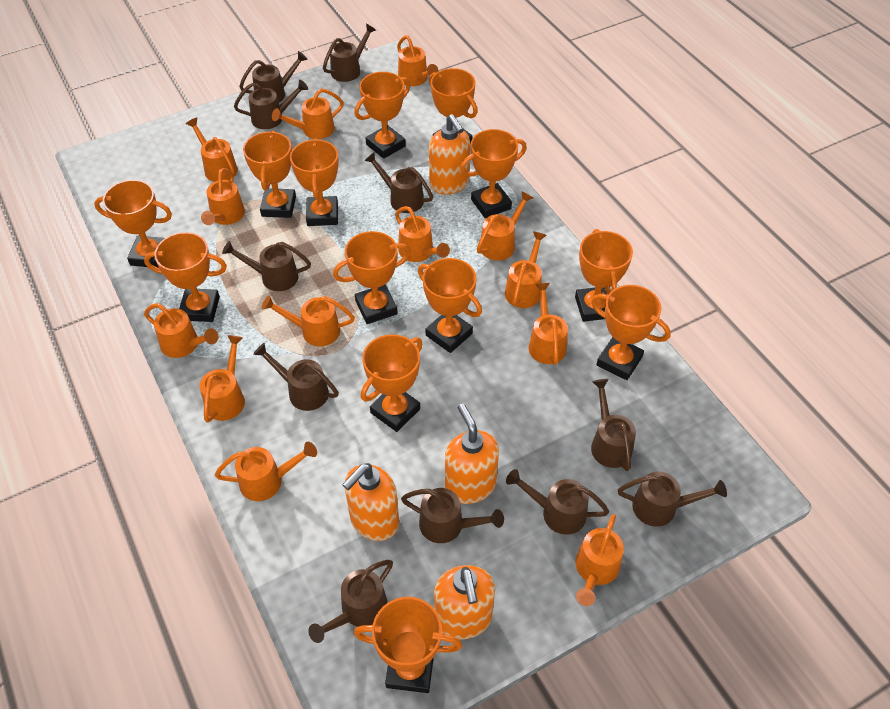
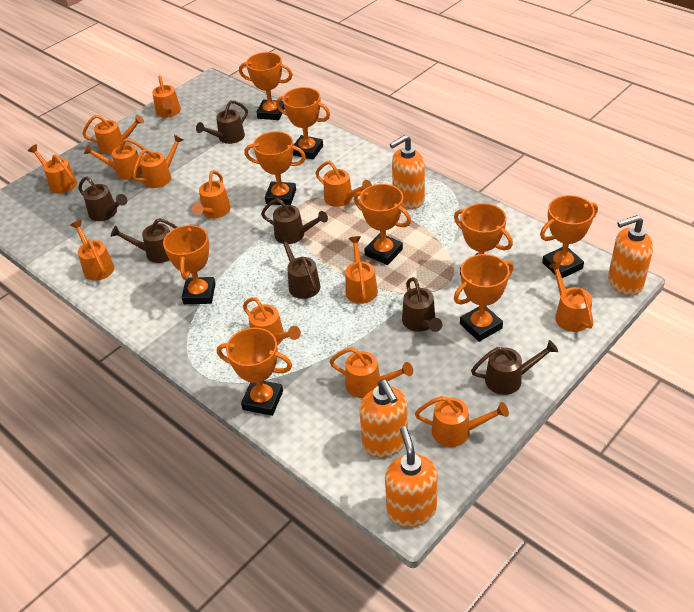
brown watering can: [222,241,311,291] [234,80,308,129] [239,51,308,102] [253,343,339,411] [308,560,393,643] [323,24,376,82] [364,152,433,213] [401,488,504,543] [506,469,609,535] [591,379,636,471] [618,472,727,527] = 11 -> [78,176,127,221] [111,218,177,263] [196,100,248,144] [261,198,328,244] [277,235,321,299] [402,277,442,332] [471,340,558,395] = 7
orange trophy: [94,180,172,268] [144,232,227,322] [243,131,296,218] [290,138,339,226] [333,231,411,324] [354,72,410,159] [354,597,462,693] [361,334,422,432] [418,258,482,353] [429,68,478,144] [460,129,527,218] [575,229,633,322] [591,285,671,380] = 13 -> [163,224,216,304] [217,328,292,416] [239,52,293,120] [245,132,306,205] [276,87,330,159] [354,184,411,265] [454,203,513,275] [454,254,514,342] [540,195,598,278] = 9

